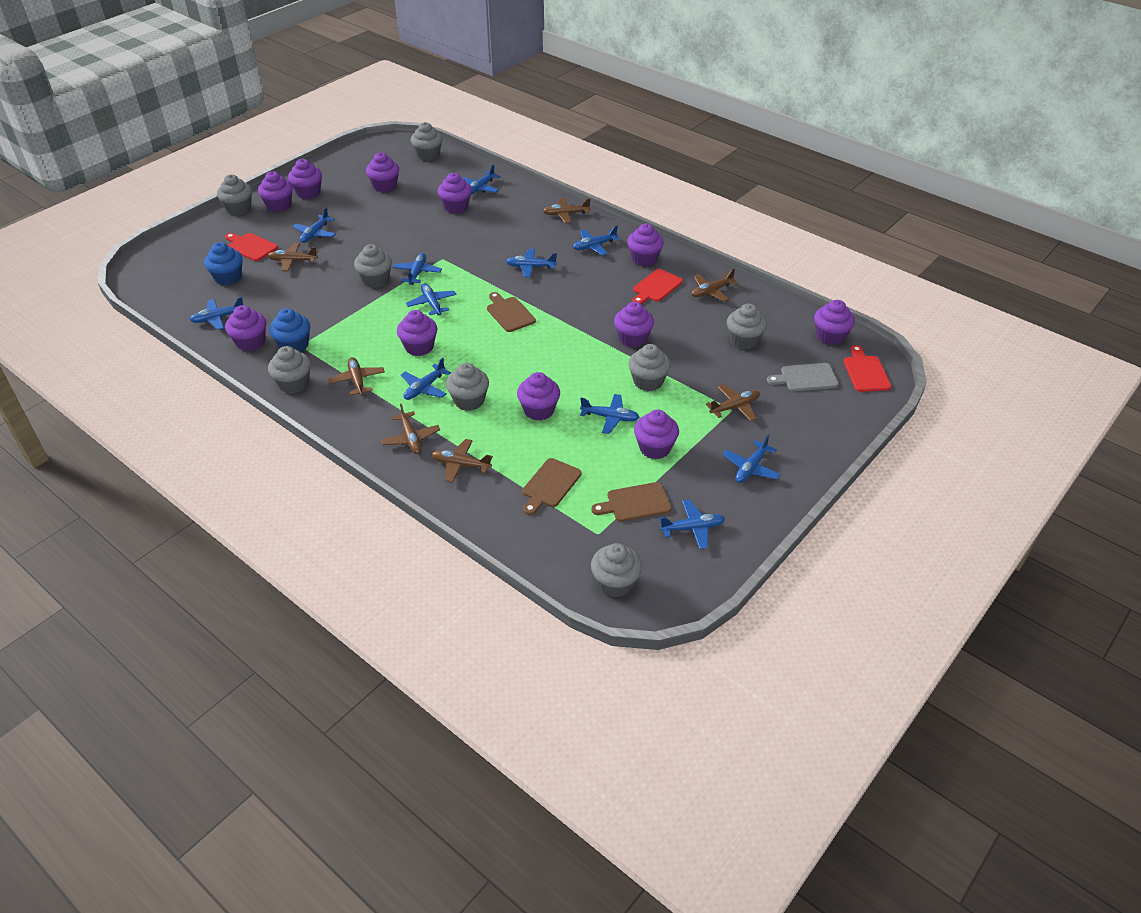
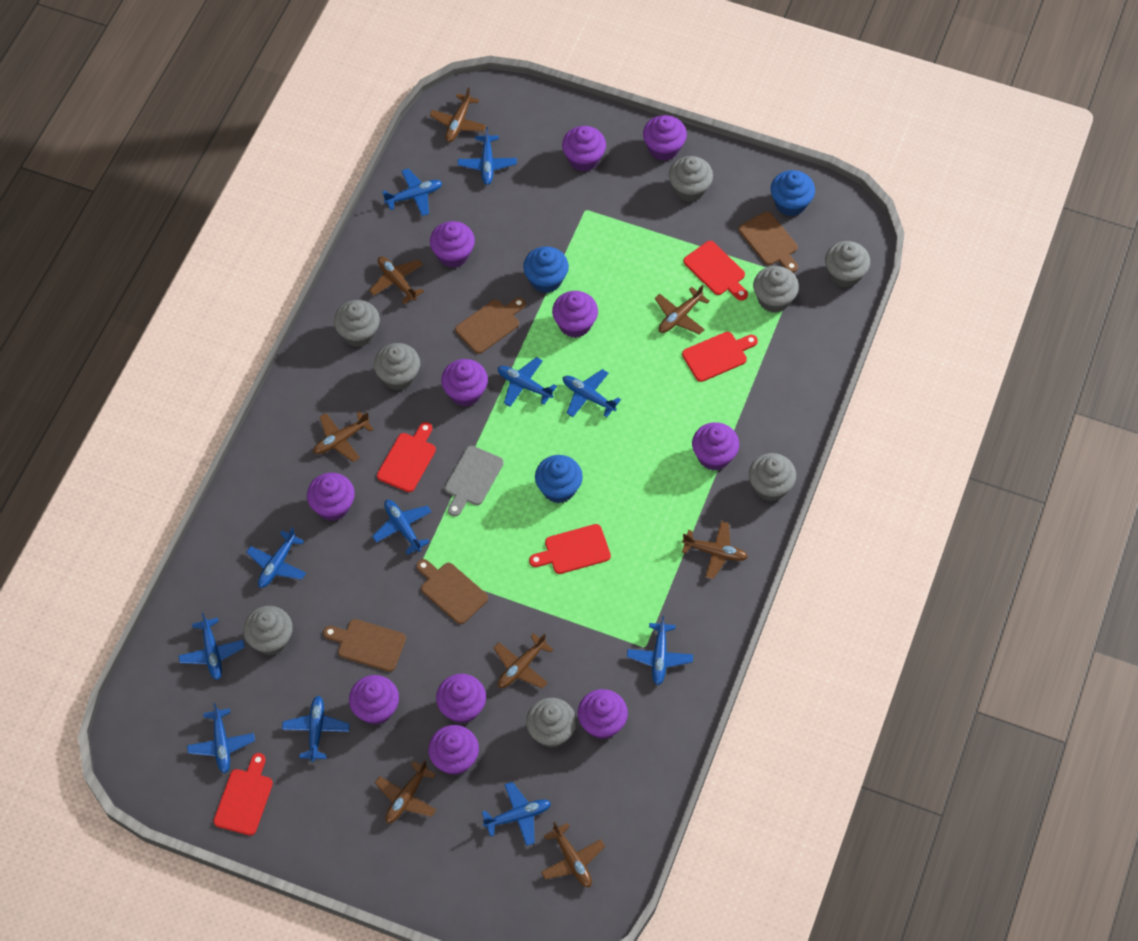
blue cupcake: [204,242,243,286] [269,308,310,352] = 2 -> [523,246,569,293] [535,455,583,503] [771,170,815,216] = 3
brown cutting board: [487,292,536,332] [522,458,581,515] [591,482,672,522] = 3 -> [323,619,406,672] [416,559,488,624] [455,297,526,354] [739,211,798,273] = 4
brown plane: [267,243,318,271] [328,357,385,395] [381,404,440,454] [431,439,493,483] [543,198,590,223] [691,269,738,302] [706,384,760,421] = 7 -> [313,411,374,462] [369,256,424,304] [375,760,436,823] [430,87,487,142] [494,633,553,689] [541,822,605,887] [655,285,710,335] [682,521,748,579] = 8
red cutting board: [225,233,278,261] [633,269,683,304] [844,345,891,392] = 3 -> [214,753,273,835] [377,422,436,492] [529,524,611,574] [682,332,758,382] [684,241,748,301] = 5

